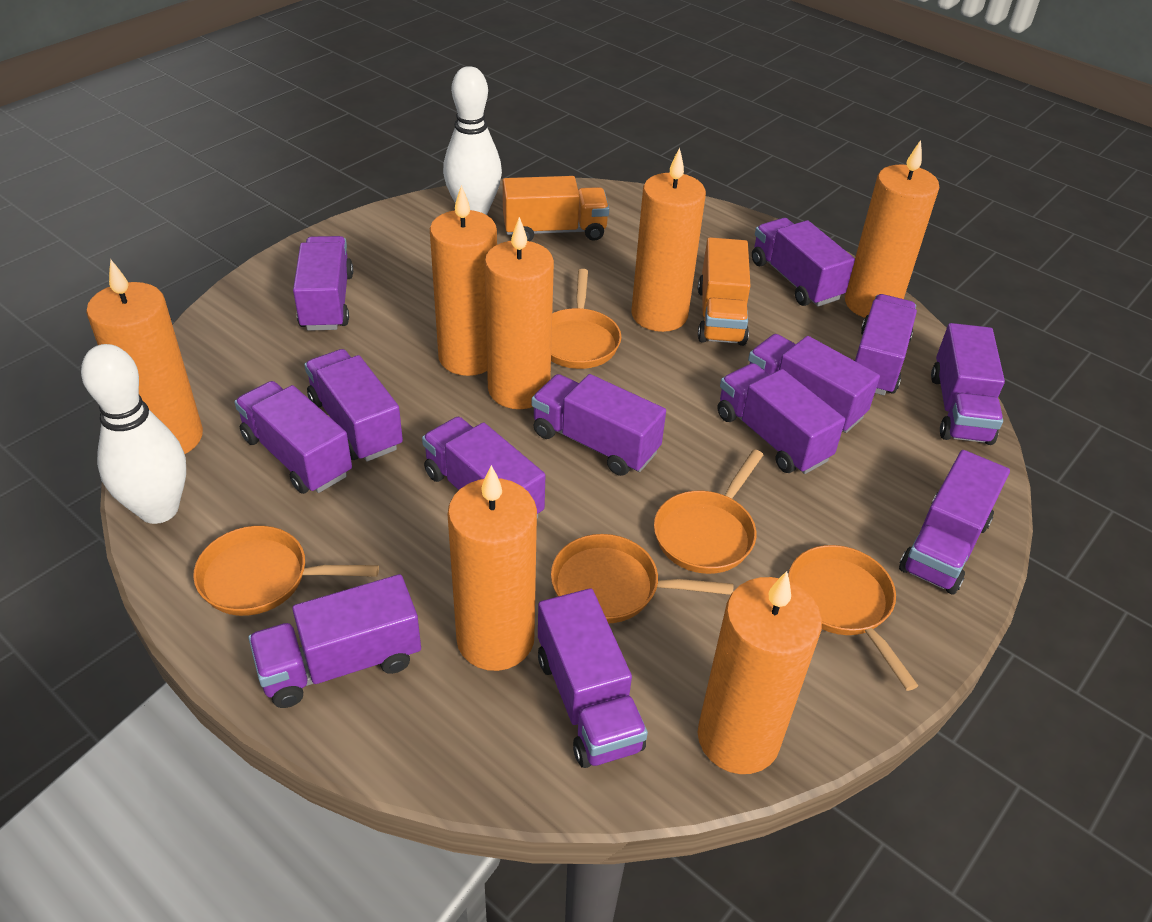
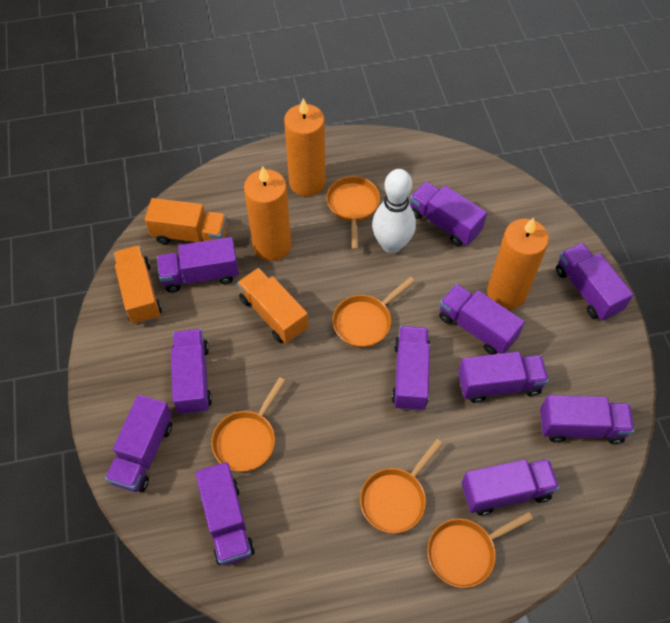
orange candle: [86,260,203,454] [430,185,497,376] [448,465,537,671] [484,217,554,409] [631,148,706,332] [698,571,822,774] [845,140,939,318] = 7 -> [244,166,291,261] [284,98,326,196] [487,218,549,309] = 3
orange truck: [503,176,609,241] [698,237,751,346] = 2 -> [114,245,162,325] [145,198,227,244] [237,268,308,344] = 3
purple truck: [234,381,352,494] [248,574,421,708] [293,236,353,331] [304,349,403,462] [422,417,545,518] [532,374,666,476] [538,588,648,768] [718,363,845,474] [748,334,880,433] [752,218,855,307] [854,294,917,395] [899,450,1010,595] [931,323,1005,445] = 13 -> [105,395,172,492] [157,237,239,293] [171,329,212,415] [195,462,255,565] [392,326,430,411] [410,181,487,246] [439,284,525,355] [458,352,549,403] [462,459,559,516] [540,395,634,444] [556,243,634,321] = 11
white bowling pin: [81,344,186,524] [443,66,502,215] = 2 -> [372,169,416,253] = 1

